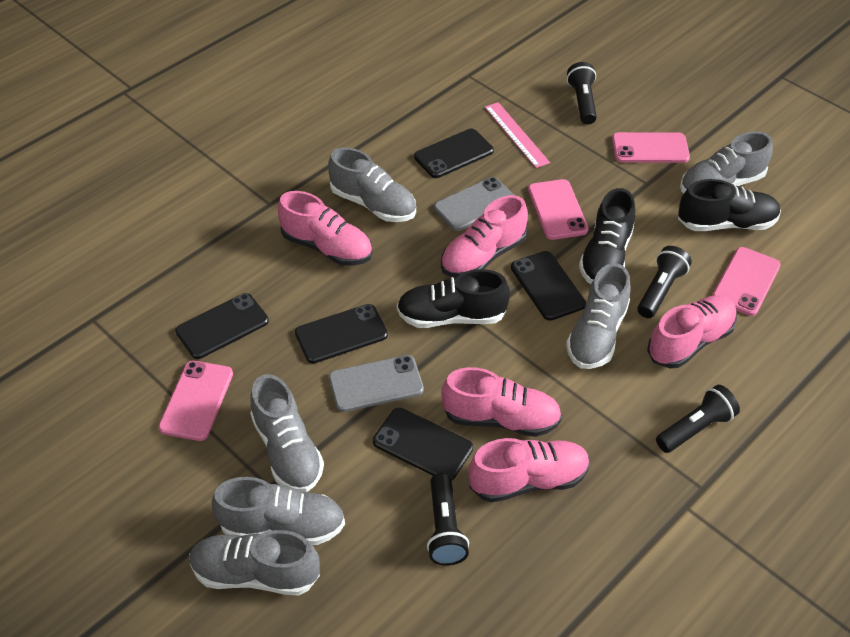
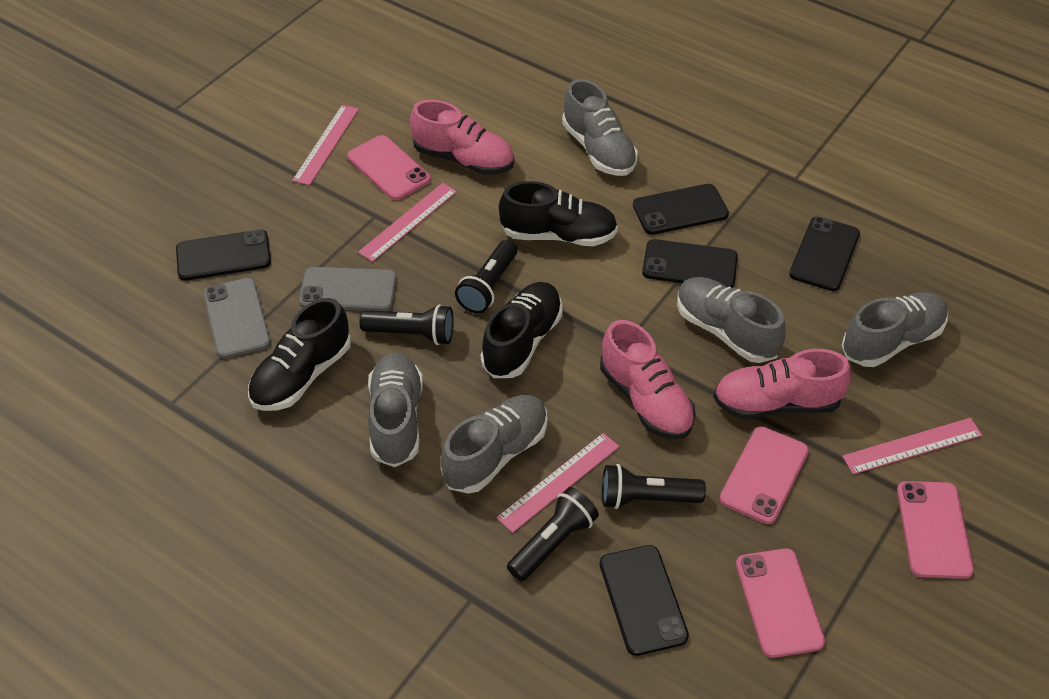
grey shoe: [189,530,320,596] [212,477,345,545] [250,374,324,492] [328,147,416,222] [566,263,631,369] [680,131,773,193] = 6 -> [368,353,423,467] [441,395,547,494] [562,79,638,176] [677,277,786,363] [842,292,948,367] = 5
pink ruler: [485,102,550,168] = 1 -> [292,105,359,185] [358,183,457,262] [496,433,619,533] [842,418,982,474] = 4
pink shoe: [278,191,372,266] [441,195,528,277] [441,367,562,437] [468,438,590,502] [647,295,737,368] = 5 -> [410,100,514,175] [600,320,695,440] [713,349,851,419] = 3

